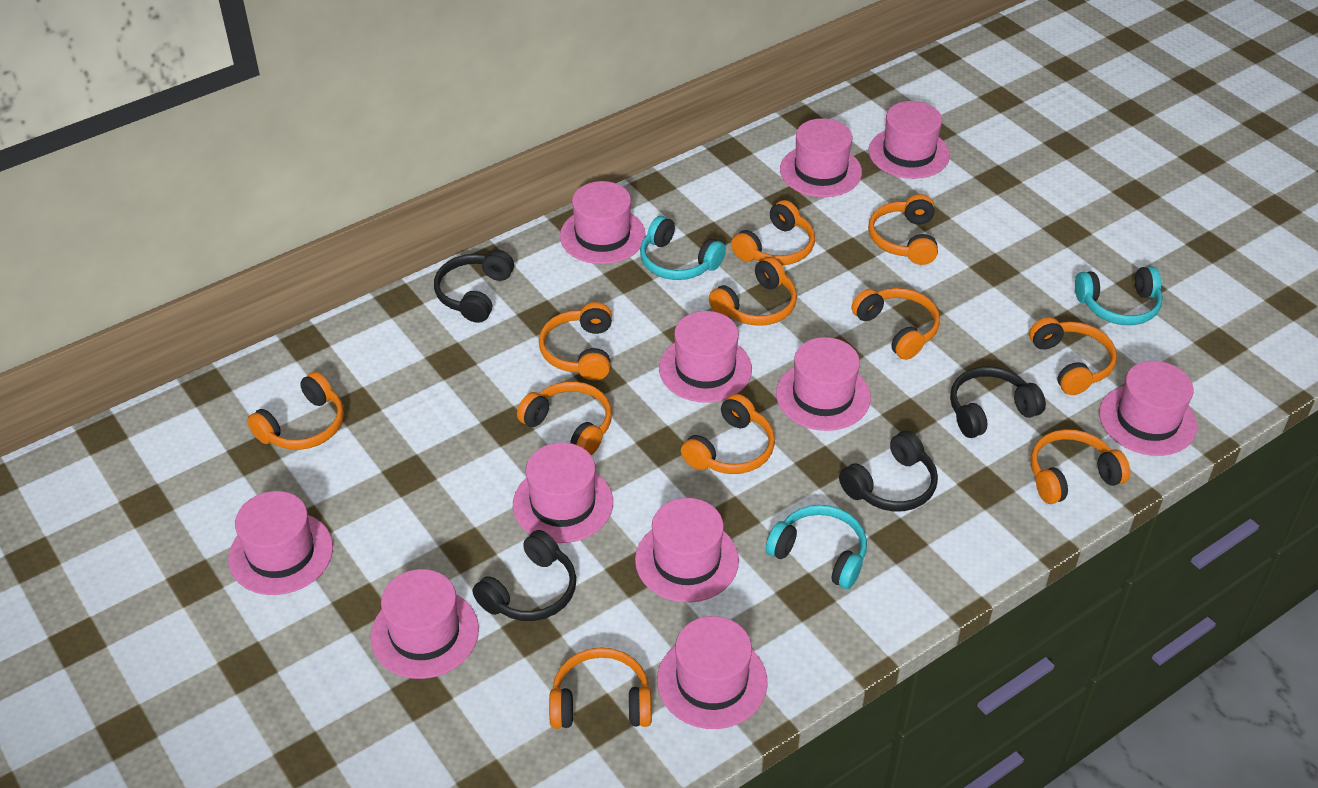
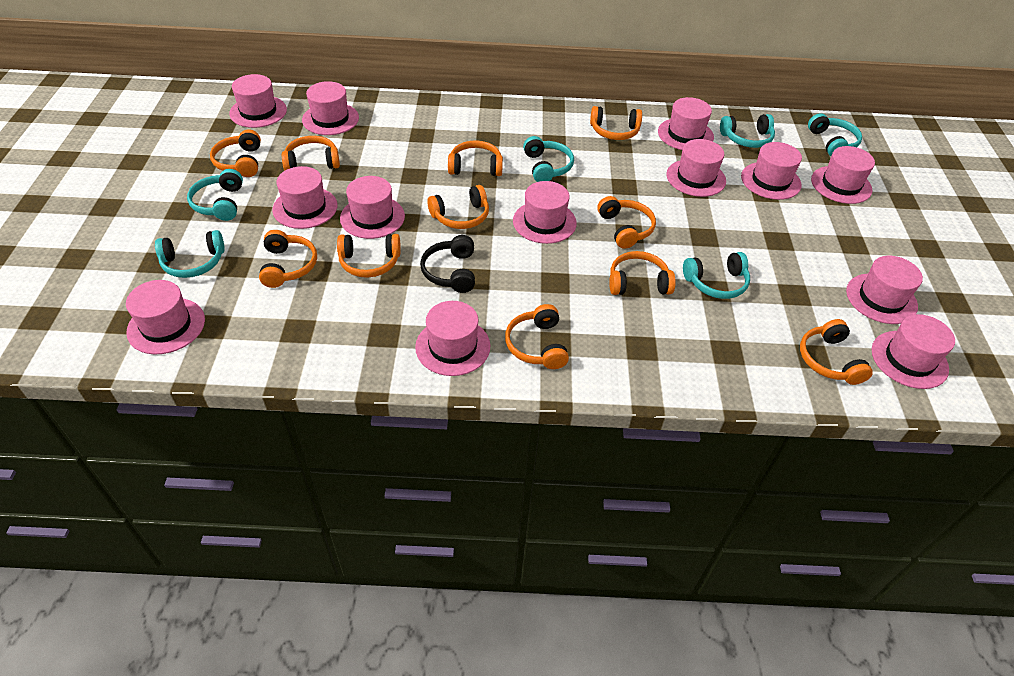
black headphones: [434,250,514,323] [473,530,576,621] [839,430,938,511] [950,366,1046,438] = 4 -> [420,235,475,293] = 1
pink hat: [228,491,333,595] [370,569,479,679] [513,442,613,543] [560,181,646,264] [635,498,739,603] [657,616,768,729] [659,311,752,403] [776,337,871,431] [780,118,862,197] [869,101,950,179] [1099,361,1197,456] = 11 -> [126,280,205,354] [229,74,287,128] [272,166,337,229] [302,81,359,135] [340,176,405,239] [415,301,490,376] [513,181,577,244] [658,97,714,150] [666,139,726,197] [741,142,802,200] [811,146,875,204] [846,256,923,324] [872,314,955,389] = 13
turquoise headphones: [640,216,726,280] [766,505,867,589] [1075,266,1163,325] = 3 -> [155,230,225,278] [187,169,243,221] [523,136,574,182] [683,252,750,299] [720,114,775,148] [808,113,862,156] = 6

